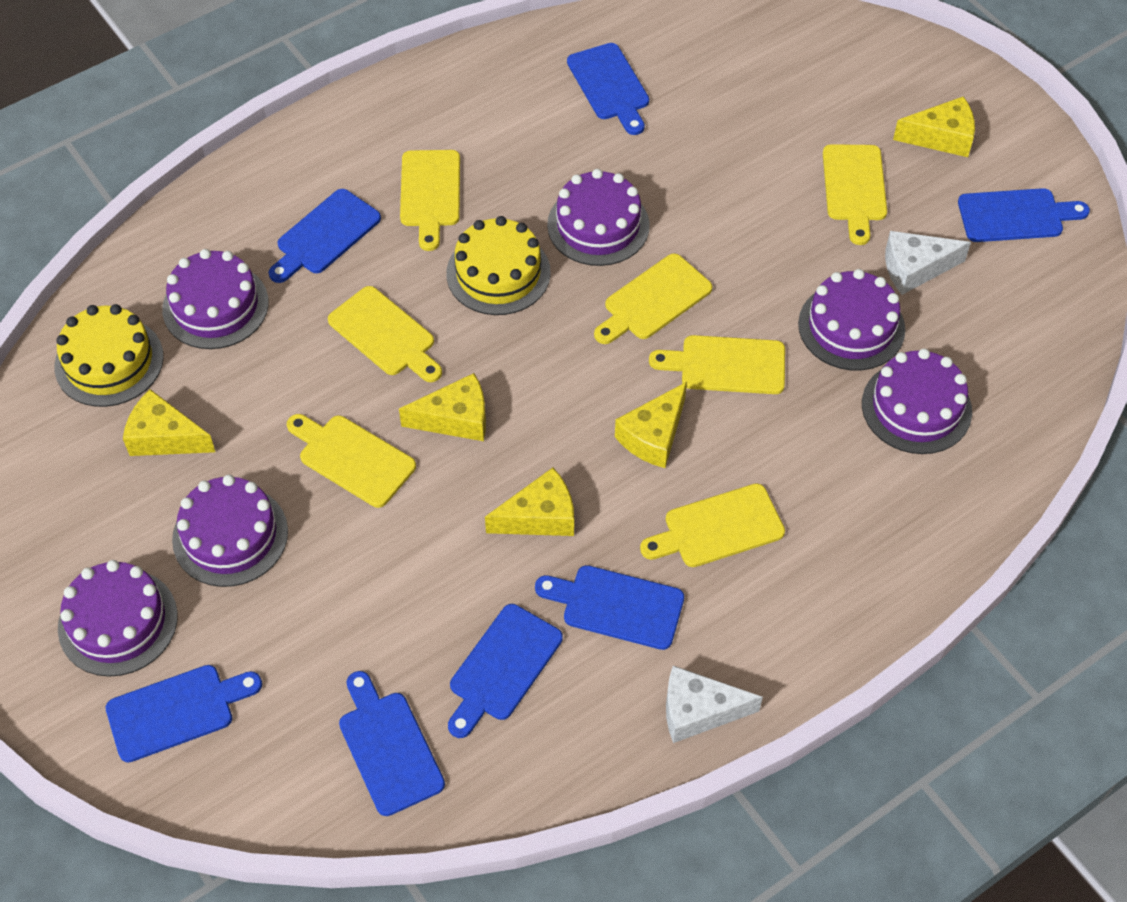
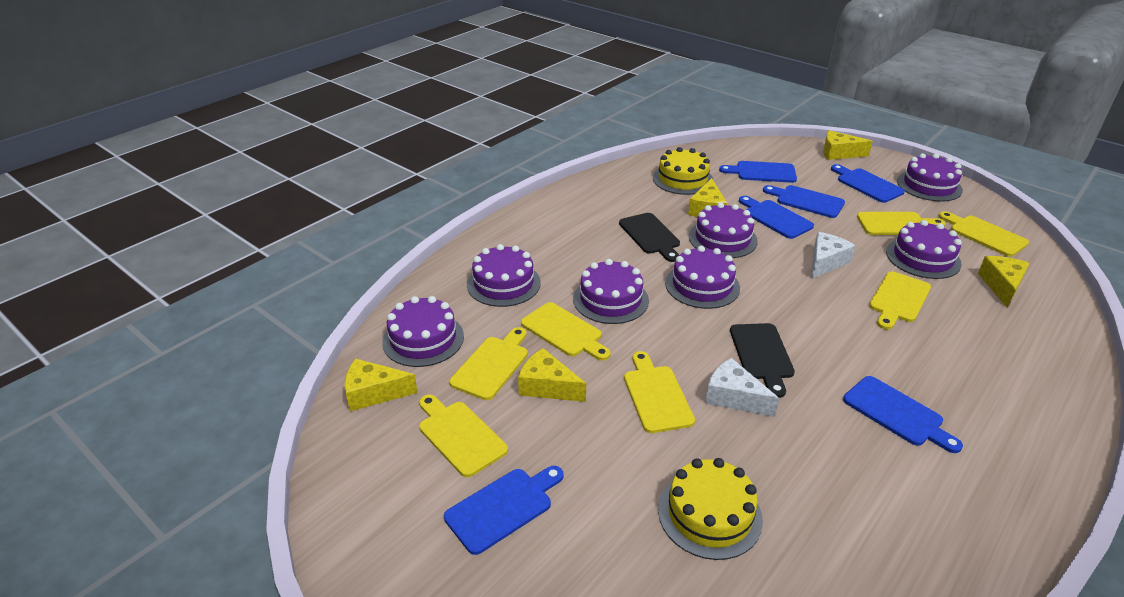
black cutting board: none = 0 -> [619,213,680,262] [730,323,795,398] = 2
blue cutting board: [106,665,262,762] [269,189,381,283] [339,671,445,816] [448,604,563,738] [535,565,684,650] [567,43,649,135] [958,188,1090,242] = 7 -> [444,466,564,555] [719,161,797,183] [739,196,814,239] [763,185,845,218] [831,164,905,203] [843,376,963,453] = 6
purple cake: [58,560,178,677] [162,249,269,349] [172,475,288,587] [547,169,650,266] [798,269,905,370] [862,348,972,454] = 6 -> [382,296,464,367] [467,244,541,307] [573,259,649,324] [665,246,740,309] [689,202,758,258] [886,220,962,279] [897,153,963,202] = 7

